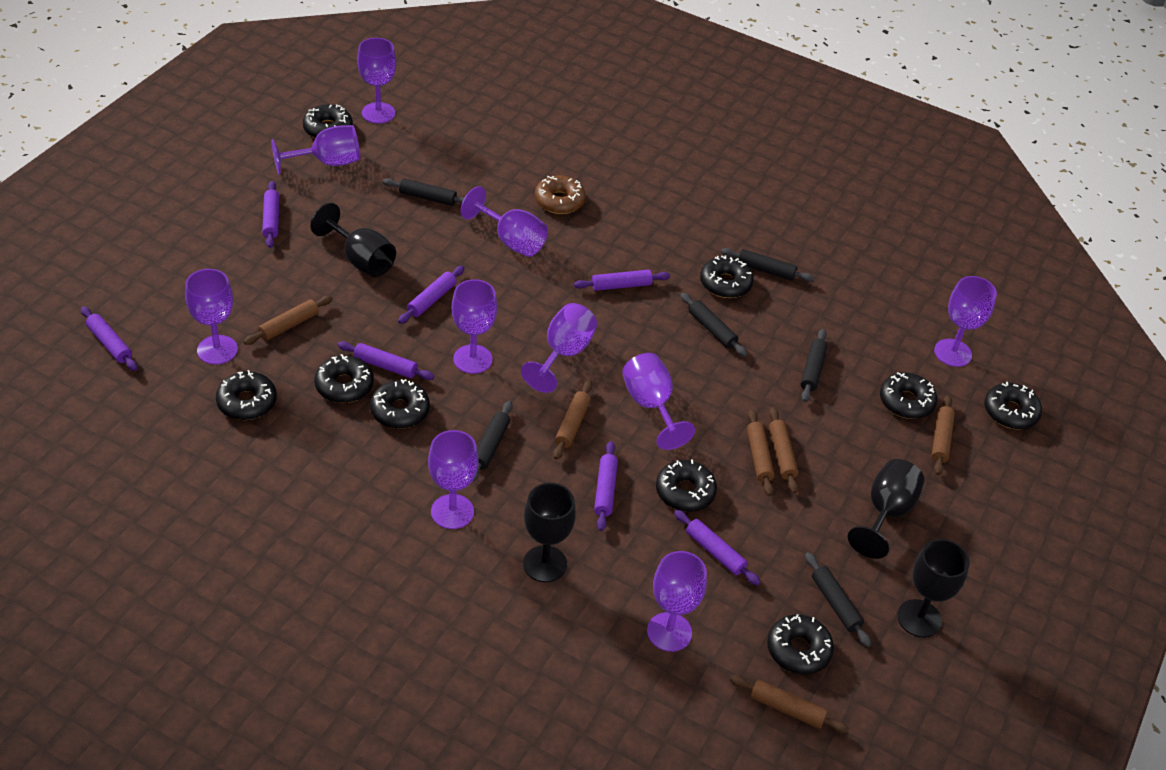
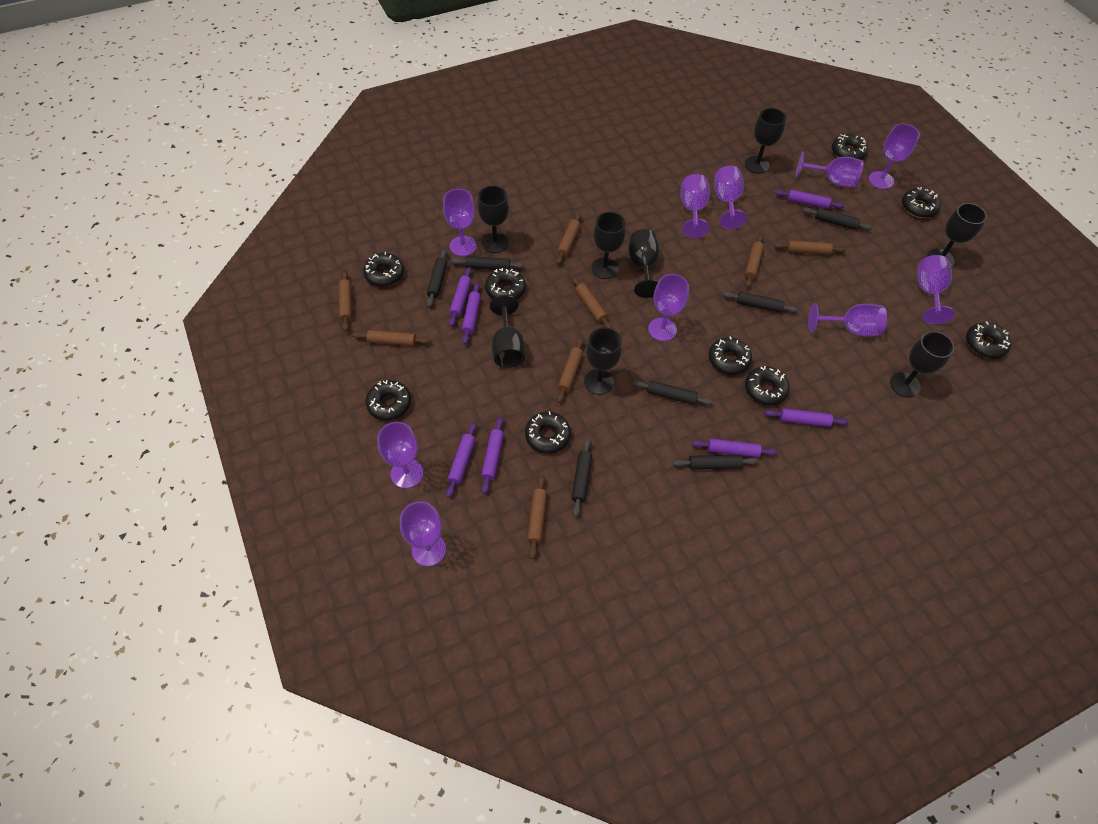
black goblet: [310,203,396,277] [523,483,576,582] [848,459,925,559] [897,539,970,638] = 4 -> [477,186,509,253] [490,295,525,368] [584,327,622,395] [591,212,626,279] [628,229,660,298] [745,108,786,174] [890,331,954,398] [927,203,987,267] = 8
black rolling pin: [383,178,464,206] [472,401,512,482] [680,293,747,357] [721,248,814,282] [801,329,828,402] [805,552,871,647] = 6 -> [427,249,447,307] [451,256,524,270] [572,438,592,517] [633,380,713,405] [673,455,758,470] [723,292,799,313] [803,208,873,230] = 7
brown donut: [535,175,586,214] = 1 -> none = 0
brown rolling pin: [243,296,333,345] [553,381,592,460] [730,675,849,733] [747,409,775,496] [769,407,798,494] [931,395,955,475] = 6 -> [339,271,352,332] [352,330,431,346] [527,475,547,559] [556,213,581,265] [557,338,583,403] [572,276,612,329] [745,234,764,288] [773,240,846,255] = 8

